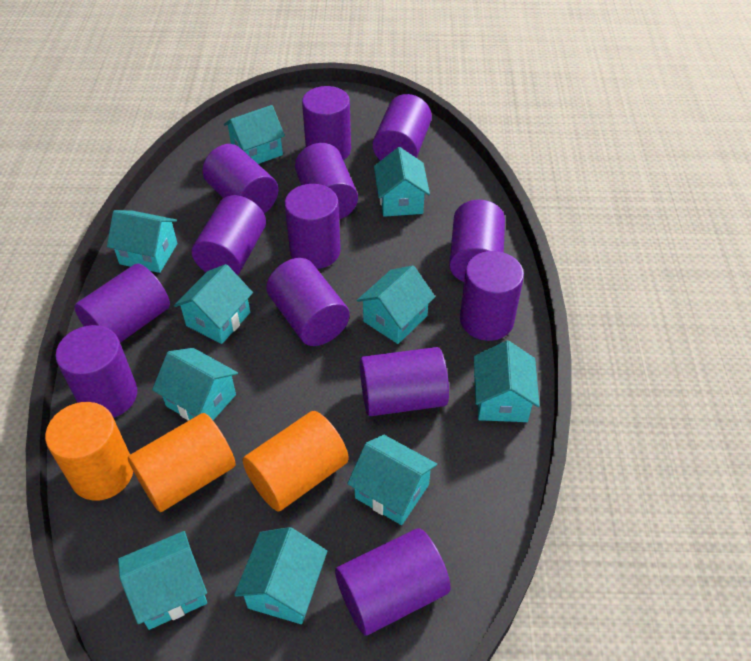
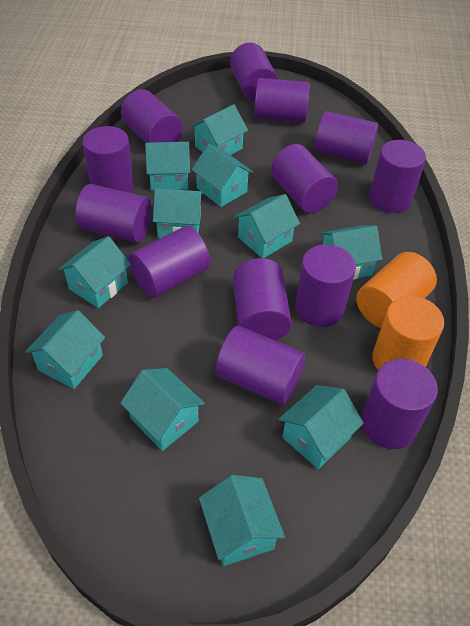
orange cylinder: [45,402,133,501] [128,413,236,512] [243,411,349,512] = 3 -> [356,252,437,328] [372,296,444,370] = 2
turquoise house: [107,210,178,273] [118,531,207,630] [152,348,238,421] [174,264,253,344] [224,105,285,164] [234,527,327,624] [347,434,437,525] [357,266,435,344] [374,147,430,217] [474,341,540,422] = 10 -> [25,310,105,389] [58,236,131,308] [120,368,205,451] [145,142,190,191] [153,188,204,238] [190,104,248,155] [191,144,253,207] [199,475,285,566] [234,194,300,258] [279,385,364,469] [320,225,382,280] = 11

